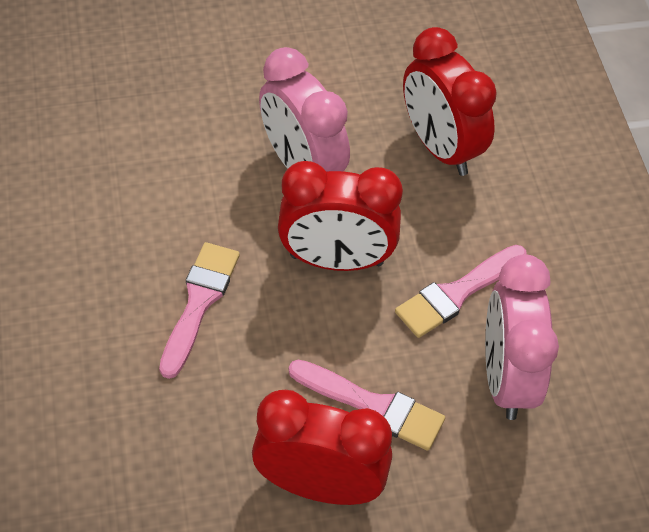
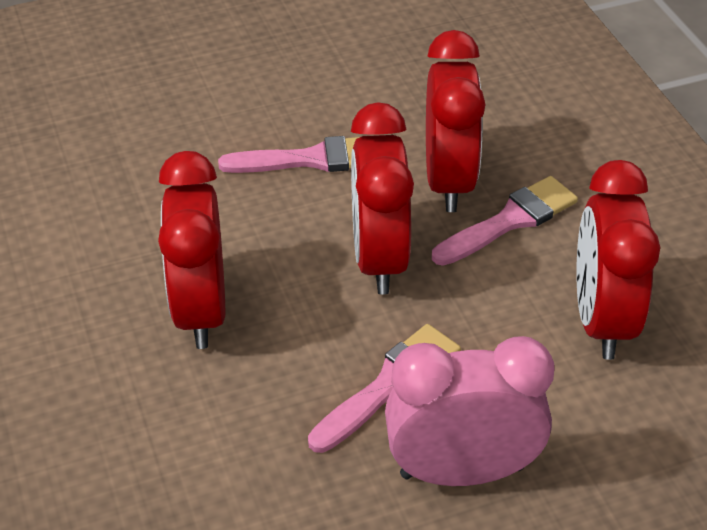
pink clock: [259,47,350,172] [485,254,559,420] = 2 -> [385,336,554,486] = 1
red clock: [252,390,392,505] [278,161,403,271] [403,27,497,176] = 3 -> [158,151,225,349] [351,102,414,294] [426,30,486,212] [577,160,660,360] = 4

